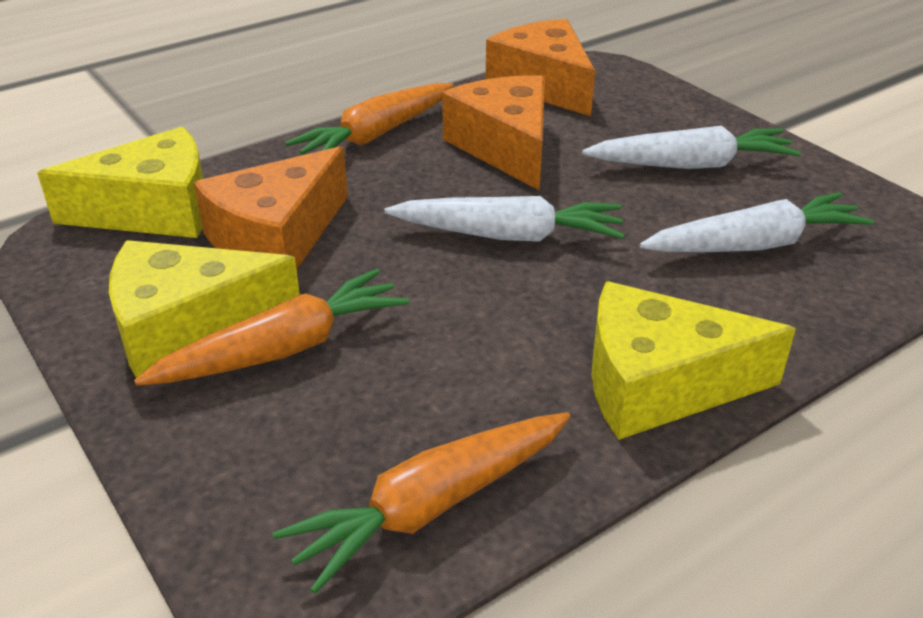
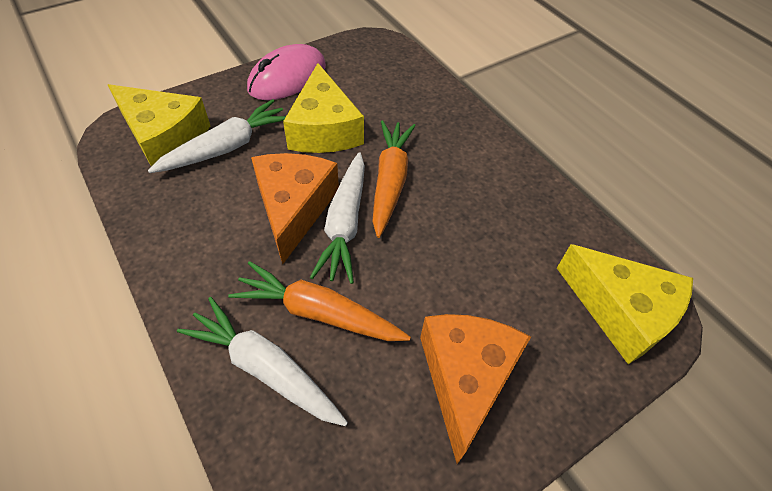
orange carrot: [134,269,409,386] [273,412,570,594] [285,83,454,154] = 3 -> [228,261,411,341] [372,120,416,238] = 2
orange cheese: [194,146,348,270] [442,75,545,191] [486,19,595,116] = 3 -> [251,153,339,264] [420,314,531,464] = 2
pink mouse: none = 0 -> [247,44,326,100] = 1

